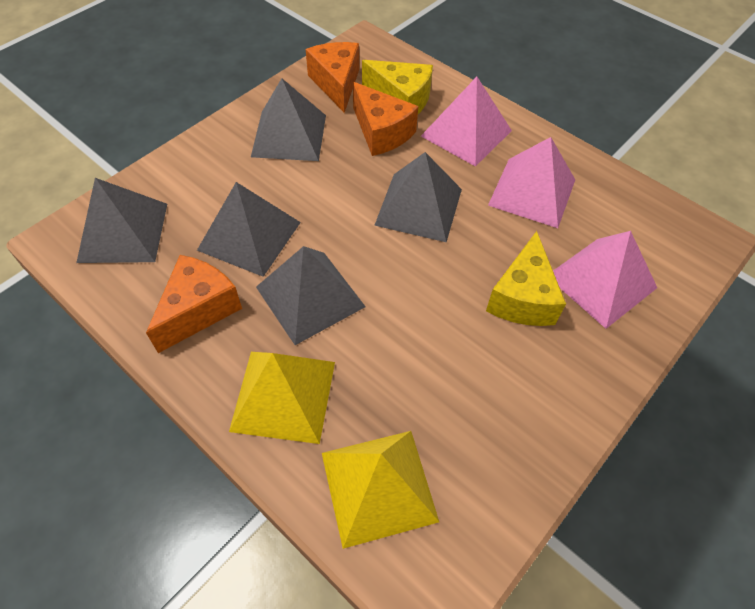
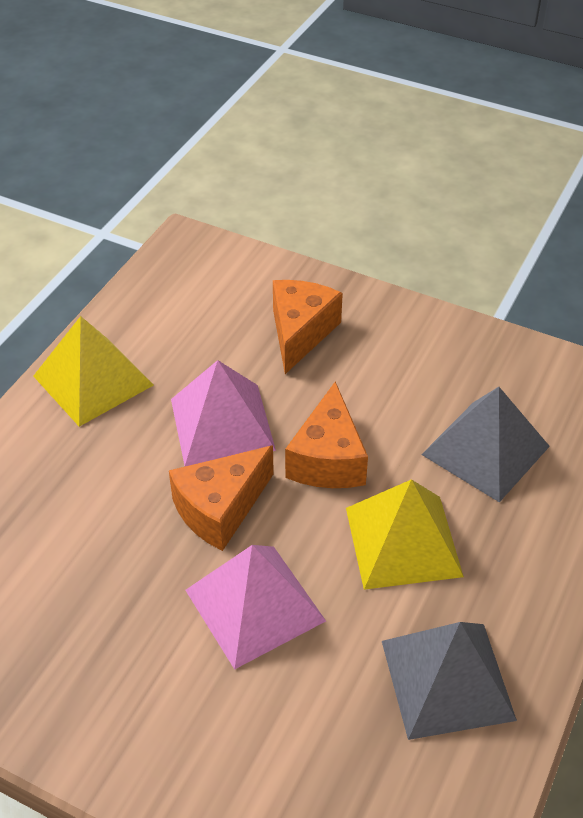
grey pyramid: [76,178,167,263] [197,182,301,277] [251,78,326,161] [256,246,366,345] [374,152,462,242] = 5 -> [382,622,517,740] [421,387,550,502] = 2
pink pyramid: [421,77,512,167] [488,137,575,228] [553,231,657,329] = 3 -> [171,360,276,466] [185,545,326,670] = 2
yellow cheese: [362,60,433,114] [486,231,566,326] = 2 -> none = 0

